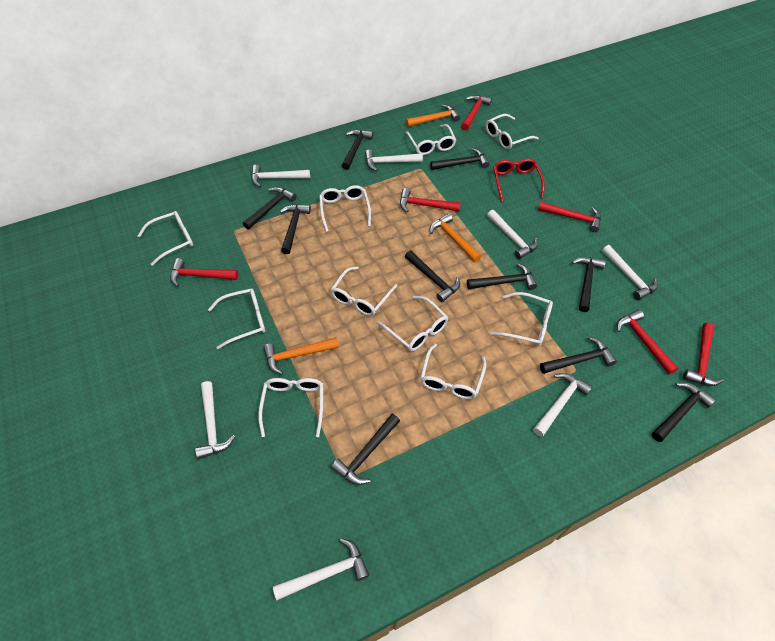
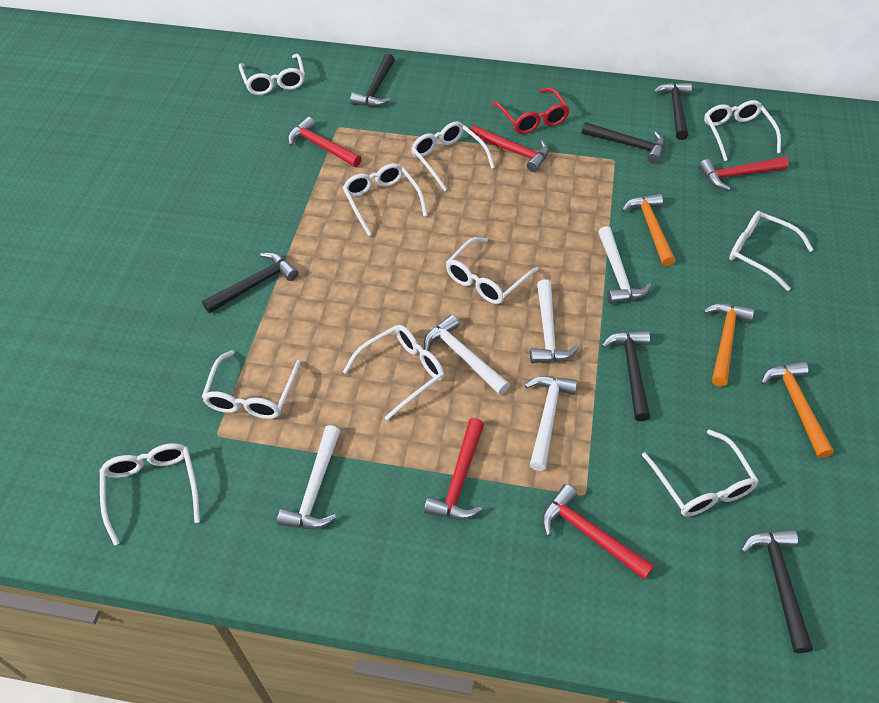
black hammer: [243,187,296,230] [280,204,311,254] [331,414,400,485] [342,129,374,170] [405,250,460,302] [430,148,490,170] [467,263,537,290] [540,337,617,374] [572,257,606,312] [652,382,716,442] = 10 -> [202,252,299,313] [350,54,395,107] [582,122,665,163] [601,330,650,421] [653,83,692,140] [741,529,813,653] = 6
red hammer: [170,258,238,287] [400,188,461,213] [461,95,492,131] [538,202,601,232] [617,310,678,374] [683,323,724,386] = 6 -> [288,117,362,167] [424,418,484,520] [469,125,549,172] [542,484,654,580] [699,157,789,191] = 5
white hammer: [195,381,235,459] [251,165,310,187] [273,538,369,600] [365,150,423,171] [487,210,538,259] [533,373,593,437] [602,245,658,300] = 7 -> [277,425,340,529] [424,315,510,395] [525,376,577,471] [530,280,579,363] [598,226,652,304] = 5

